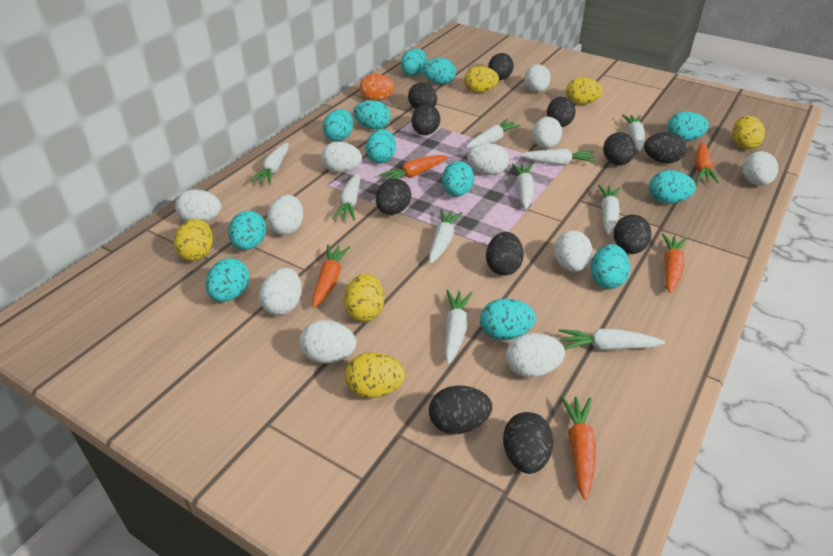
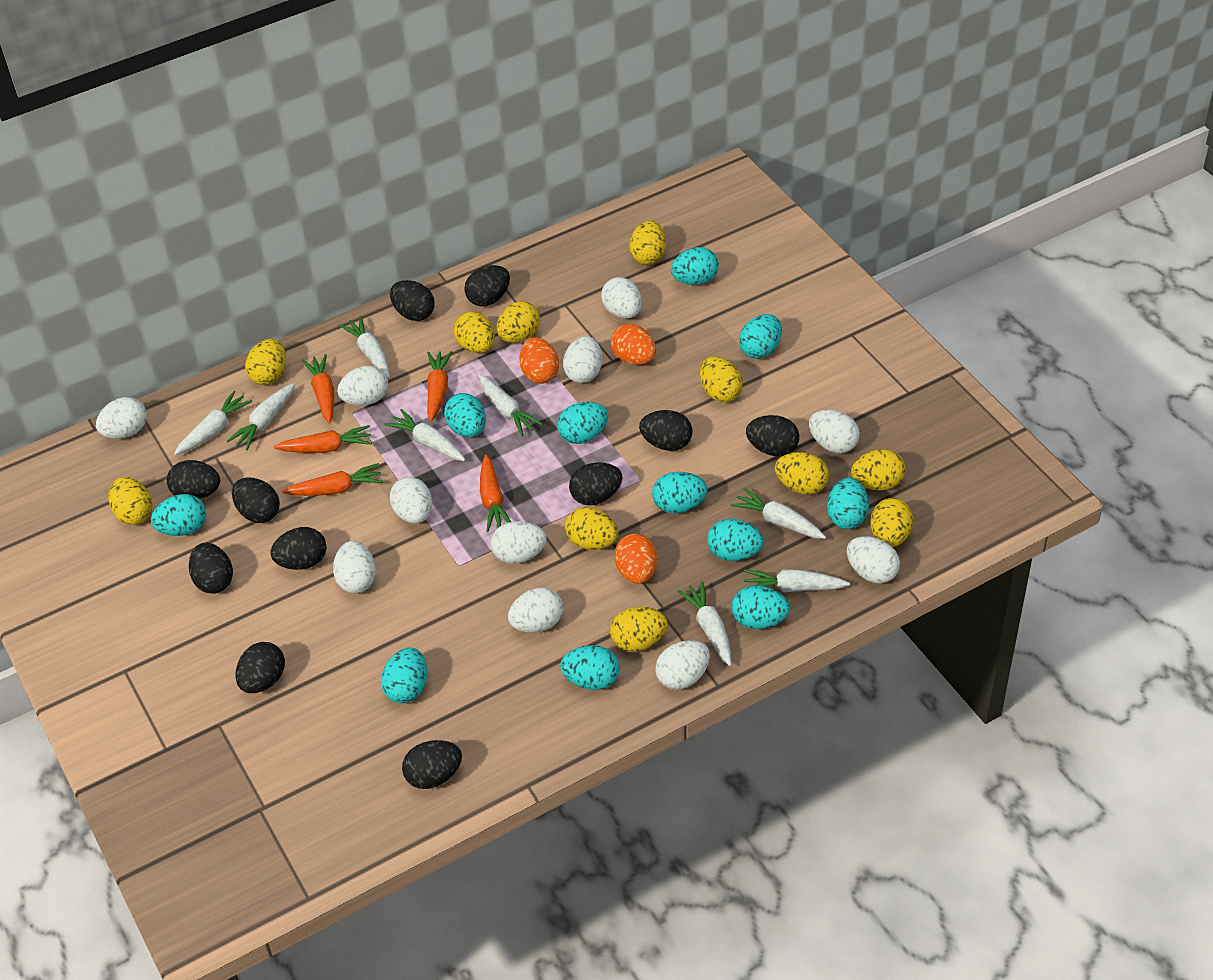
orange egg: [359,74,395,101] = 1 -> [519,337,559,384] [611,324,656,365] [614,534,657,584] = 3
turquoise egg: [205,258,249,302] [228,211,266,250] [323,109,353,142] [353,100,391,130] [365,129,396,163] [401,48,427,76] [422,58,456,84] [442,161,474,196] [480,298,536,340] [590,244,630,289] [649,170,696,204] [667,112,709,141] = 12 -> [151,494,206,536] [381,648,427,703] [444,393,486,437] [557,402,608,444] [560,645,620,690] [652,472,707,513] [671,247,719,285] [707,519,764,561] [732,586,790,629] [739,314,782,359] [827,478,869,529] = 11
white carrot: [250,143,288,185] [333,173,360,221] [429,209,462,264] [445,290,472,364] [466,119,521,148] [512,163,534,209] [520,149,596,165] [559,329,665,351] [598,185,620,235] [622,115,645,152] = 10 -> [174,391,252,455] [227,383,295,450] [339,316,390,378] [385,409,466,461] [478,374,543,436] [677,581,732,666] [730,488,826,539] [744,570,850,592] = 8
yellow egg: [174,219,213,261] [344,274,384,322] [345,352,405,398] [464,66,499,93] [566,77,603,105] [732,116,765,149] = 6 -> [108,477,153,525] [245,339,286,385] [454,312,495,353] [497,301,540,343] [565,507,619,550] [610,607,668,652] [629,221,666,265] [700,356,743,402] [775,452,829,495] [851,449,905,490] [871,498,913,547] = 11

